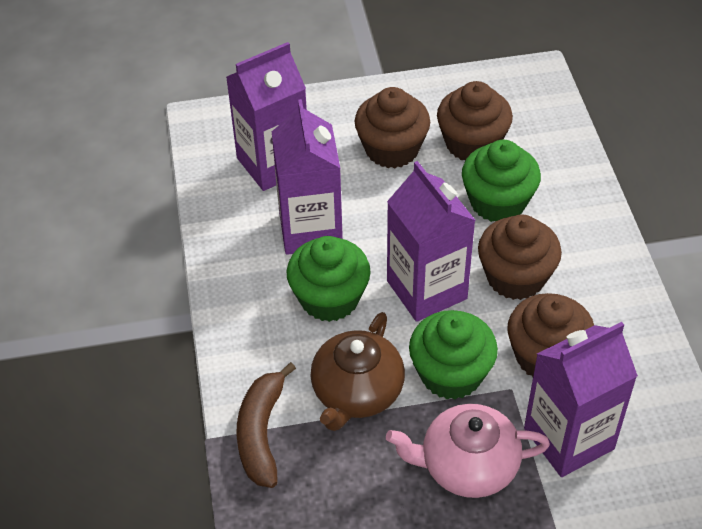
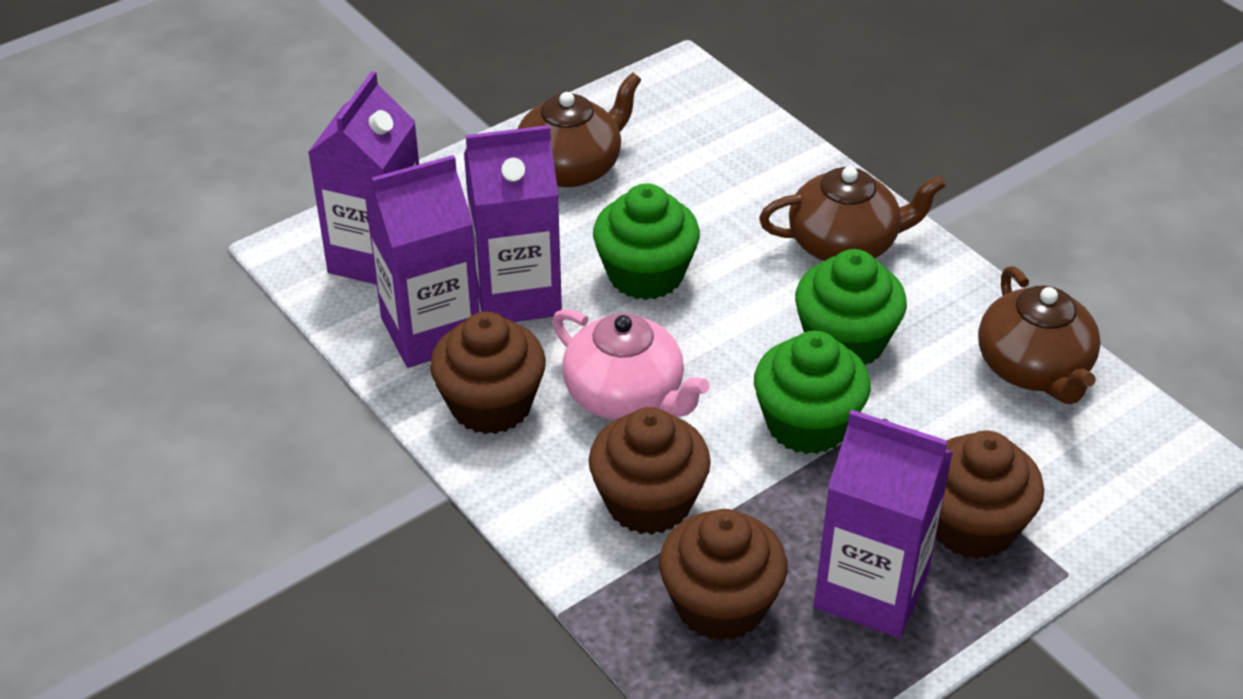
brown banana: [237,362,296,488] = 1 -> none = 0
brown teapot: [310,312,405,431] = 1 -> [518,72,641,188] [759,167,946,261] [978,266,1101,404] = 3

